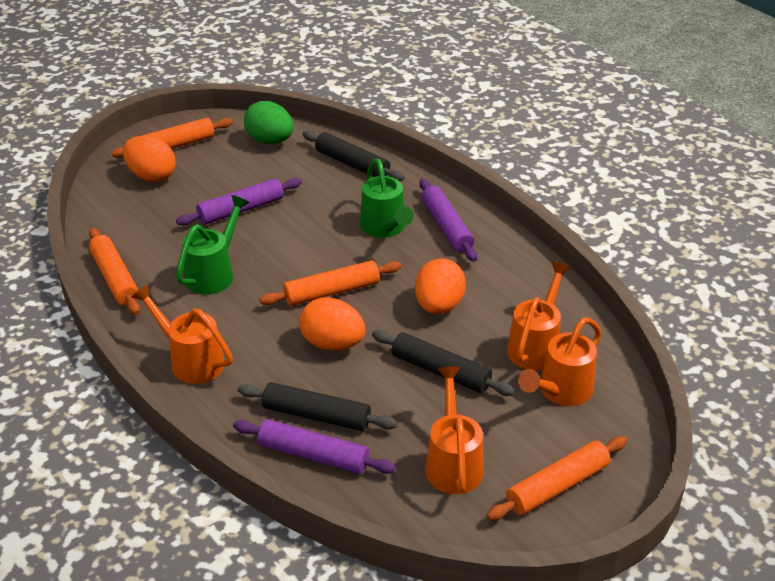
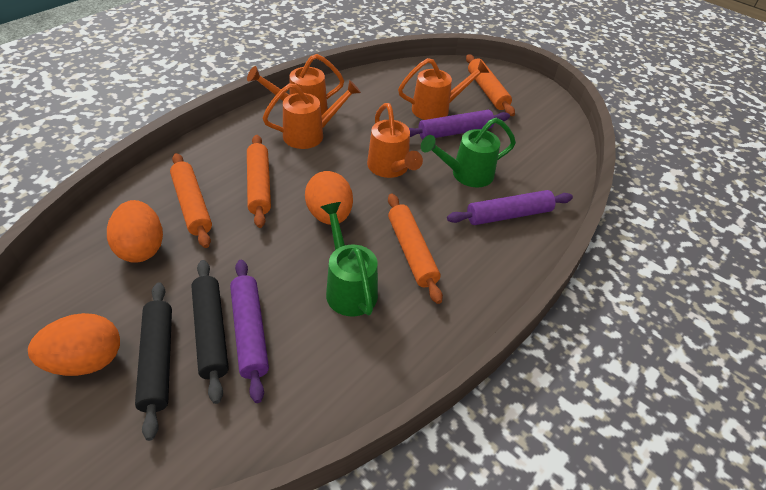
black rolling pin: [237,382,397,431] [303,131,405,181] [372,330,515,396] = 3 -> [135,282,172,441] [191,260,229,404] = 2
green egg: [244,101,294,144] = 1 -> none = 0

